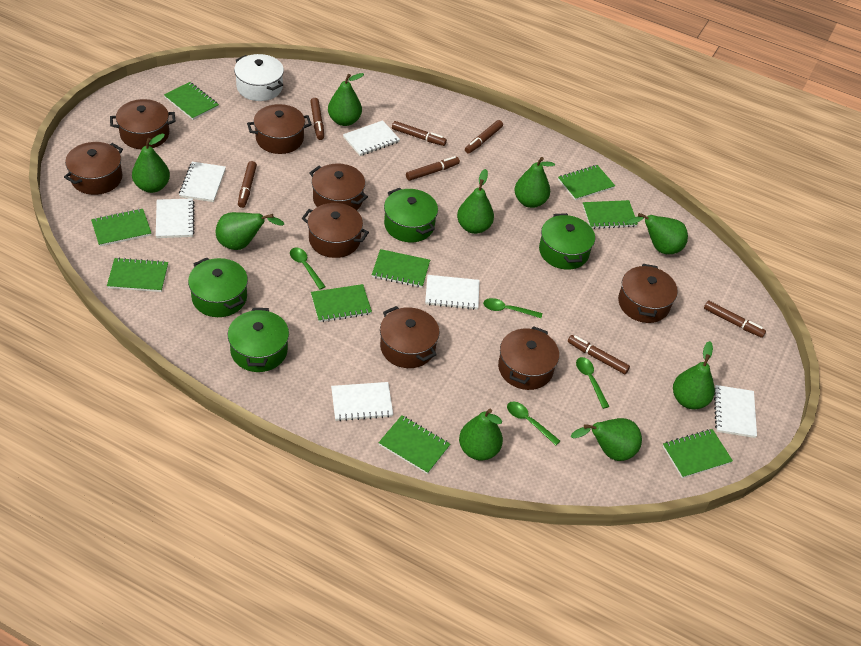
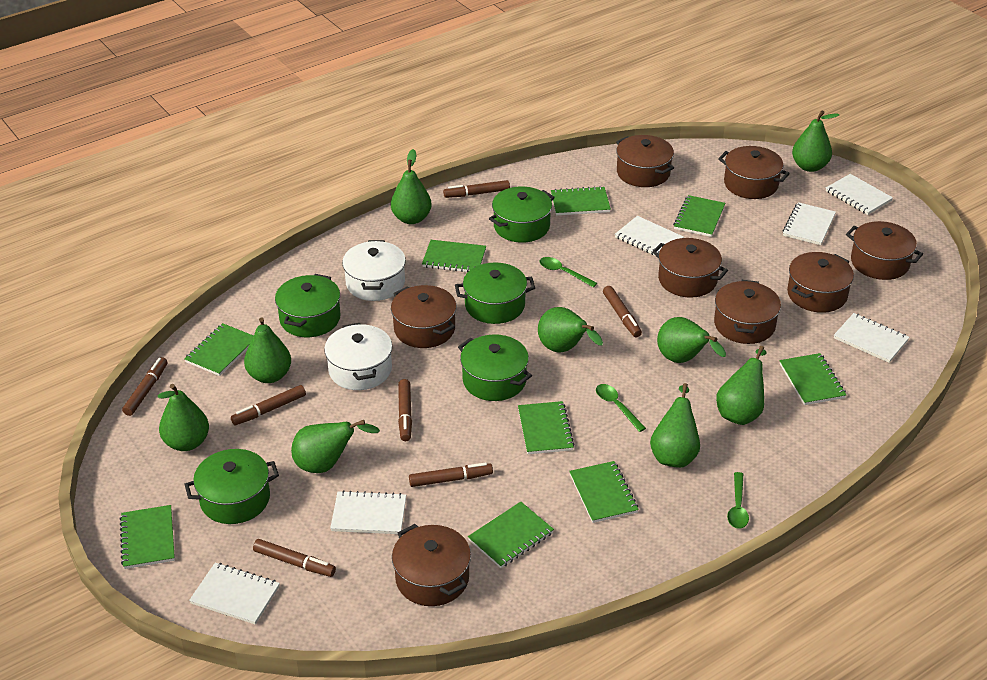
green pot: [188,258,248,317] [228,308,289,372] [384,188,438,242] [539,213,595,270] = 4 -> [184,449,279,524] [275,274,341,337] [455,263,535,324] [458,334,532,401] [489,187,555,243] = 5
green spoon: [290,248,326,290] [483,298,542,318] [507,401,560,445] [576,357,610,409] = 4 -> [540,257,597,288] [596,384,646,432] [727,472,749,529] = 3
white pot: [234,54,284,101] = 1 -> [324,323,392,390] [342,240,406,301] = 2

